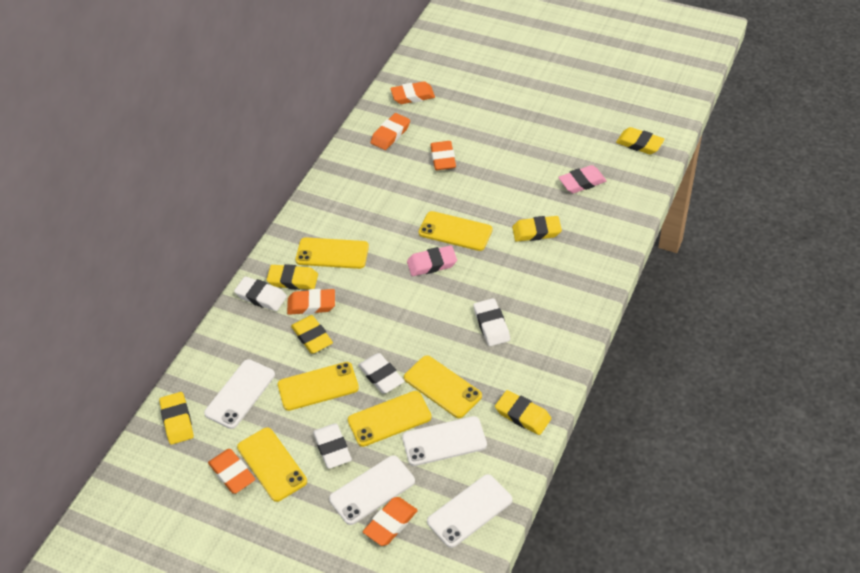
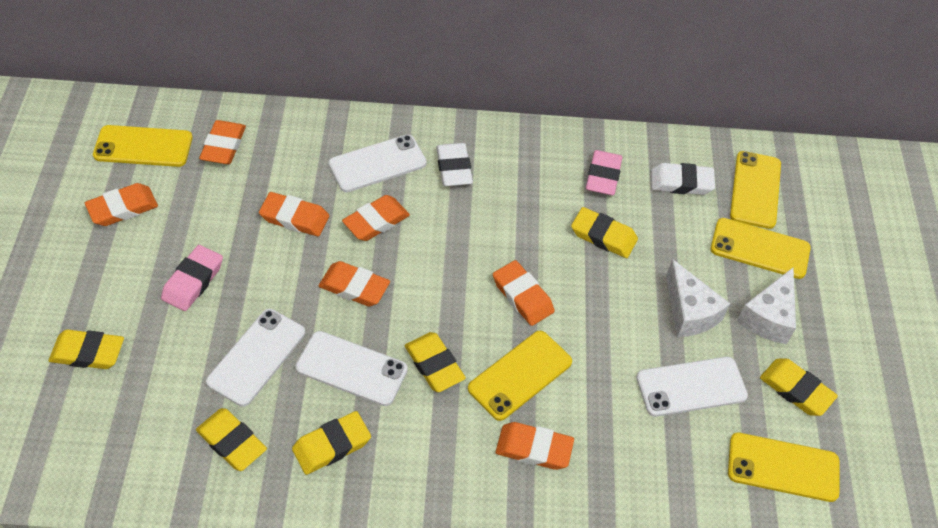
orange eraser: [208,449,255,494] [287,289,335,315] [363,497,418,546] [370,113,410,150] [390,81,435,104] [430,141,456,170] = 6 -> [85,183,158,226] [199,120,246,164] [259,192,329,236] [319,261,390,306] [342,195,410,241] [493,260,555,326] [496,422,574,470] = 7
white cheese: none = 0 -> [666,259,730,337] [737,268,796,344] = 2
white eraser: [234,276,287,311] [313,423,352,469] [358,353,404,394] [473,298,510,346] = 4 -> [436,143,473,186] [651,163,715,195] = 2
yellow phone: [237,427,307,502] [278,362,359,411] [295,237,369,269] [348,391,432,447] [404,355,482,418] [419,211,493,251] = 6 -> [93,125,193,167] [468,331,572,421] [711,218,811,279] [728,432,839,502] [730,151,781,229] = 5

